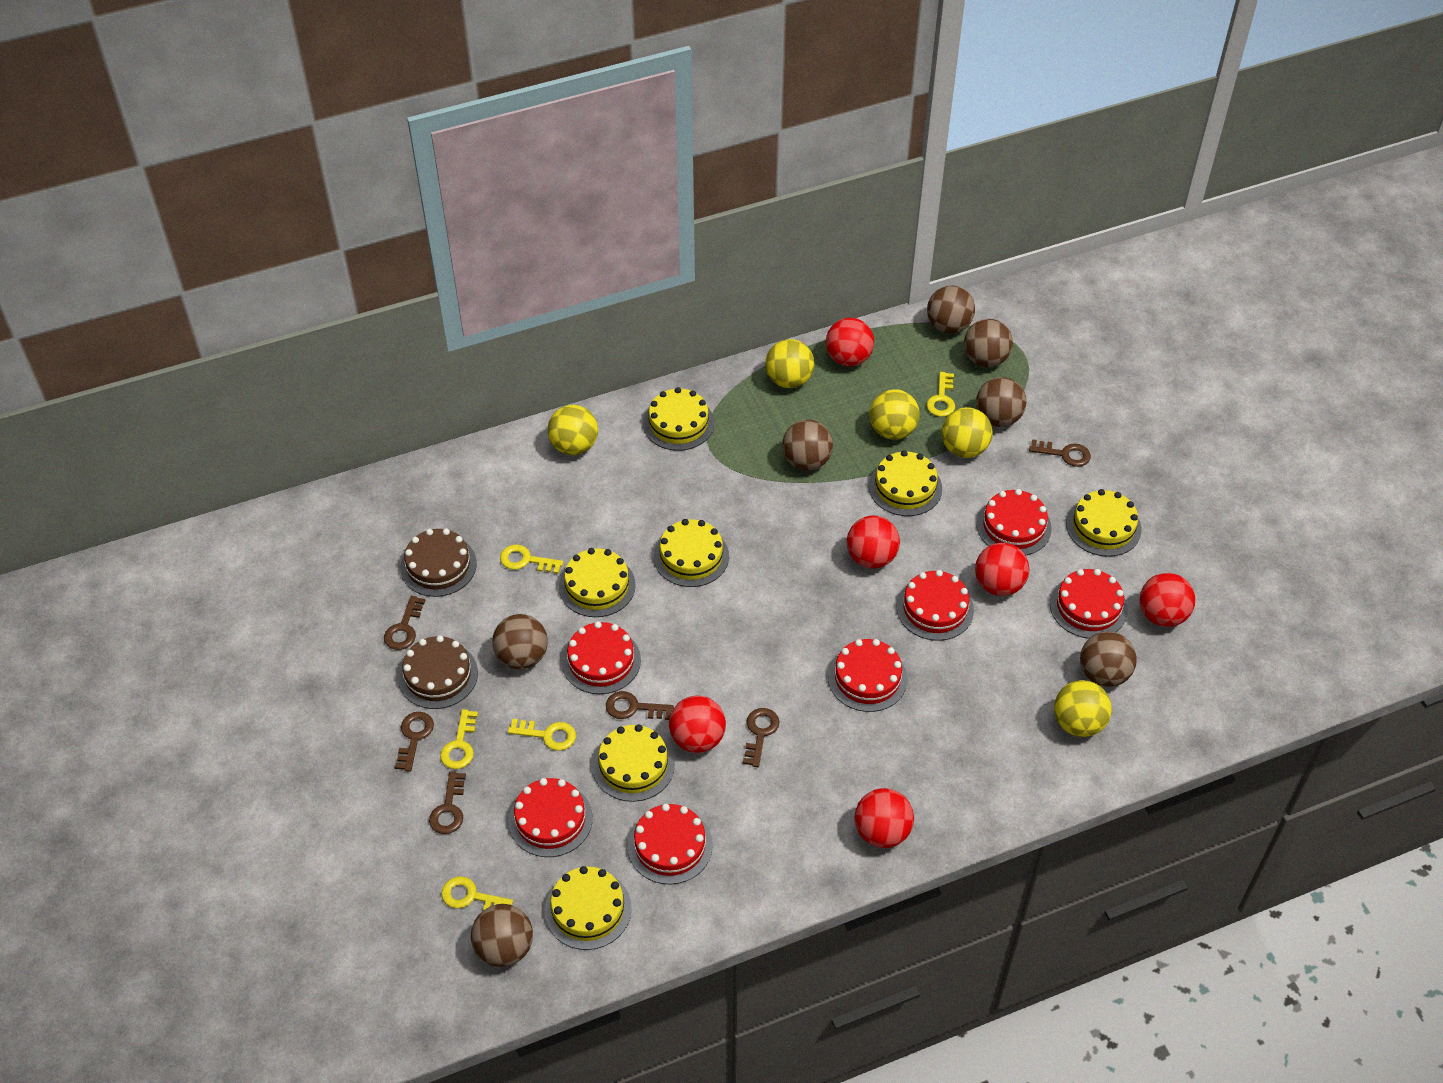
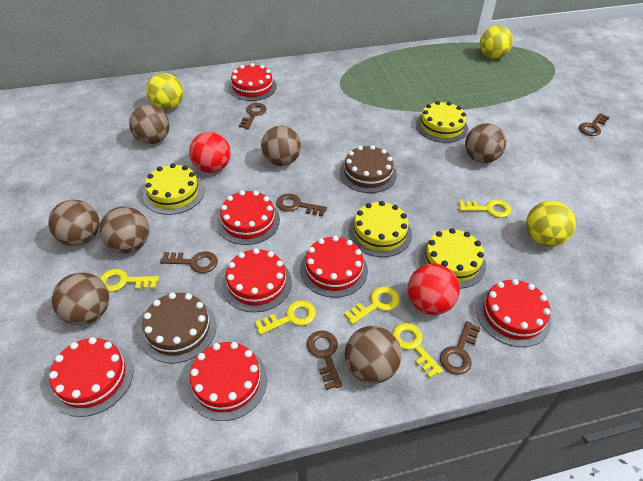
red ball: [669,696,726,753] [826,318,874,367] [847,516,900,568] [855,788,914,848] [975,543,1029,596] [1140,573,1195,627] = 6 -> [189,132,231,173] [408,264,460,315] = 2
yellow ball: [548,405,598,455] [765,339,814,388] [869,389,920,440] [941,407,993,458] [1054,680,1112,737] = 5 -> [146,73,183,110] [480,25,513,59] [526,201,576,247] = 3
yellow cake: [545,866,632,950] [559,548,636,617] [592,724,675,802] [643,387,714,451] [654,519,729,587] [869,450,942,516] [1066,489,1142,557] = 7 -> [143,163,204,215] [348,201,412,257] [416,101,468,143] [418,228,486,289] = 4

